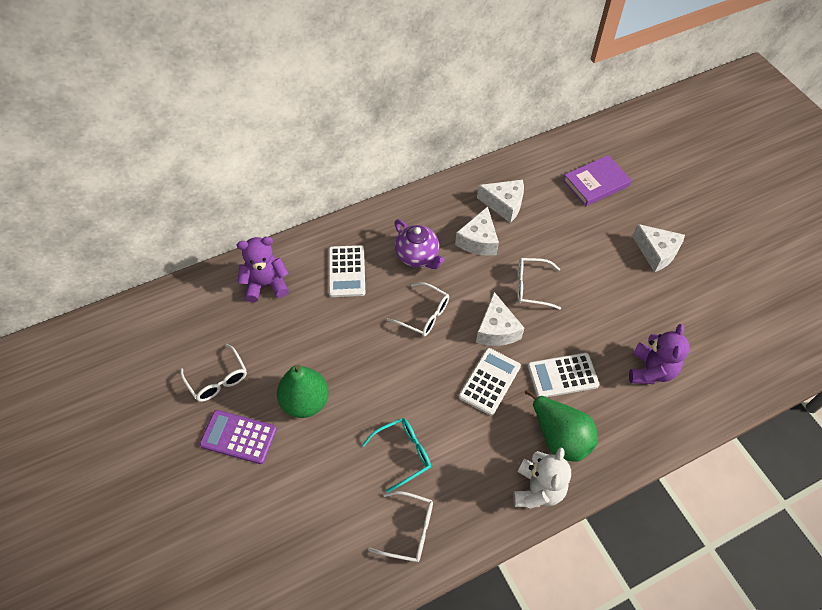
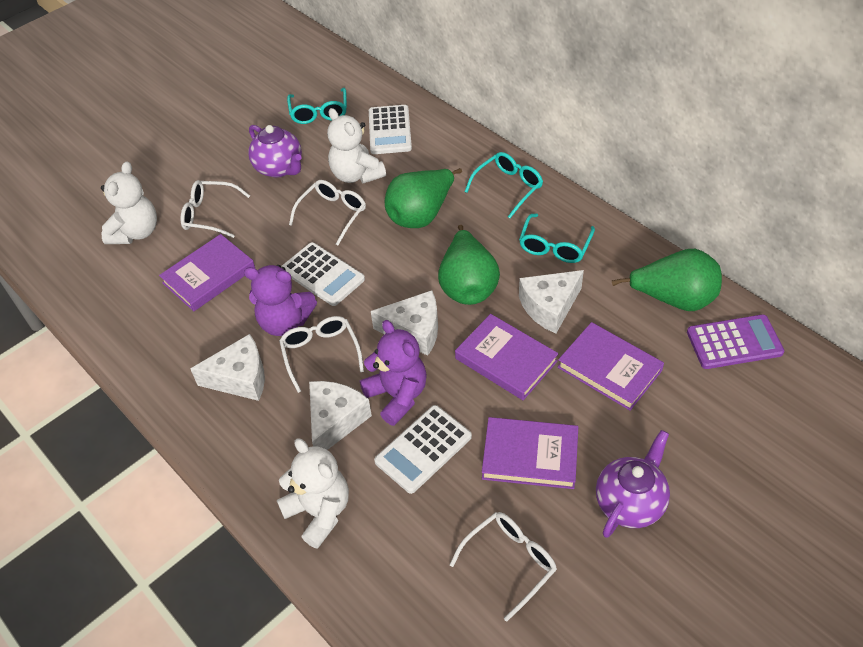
green pear: [277,365,329,418] [525,390,598,462] = 2 -> [385,168,462,228] [438,225,500,305] [612,249,722,311] = 3
purple book: [563,155,632,206] = 1 -> [159,234,255,311] [455,314,559,400] [482,417,578,489] [558,322,664,411] = 4
purple teapot: [394,219,444,269] = 1 -> [248,125,302,177] [596,430,670,538] = 2
turquoise glasses: [362,418,431,493] = 1 -> [287,88,347,124] [465,152,543,218] [519,214,595,263] = 3
white teddy bear: [513,447,571,509] = 1 -> [101,162,157,244] [277,438,349,549] [327,108,386,183] = 3

